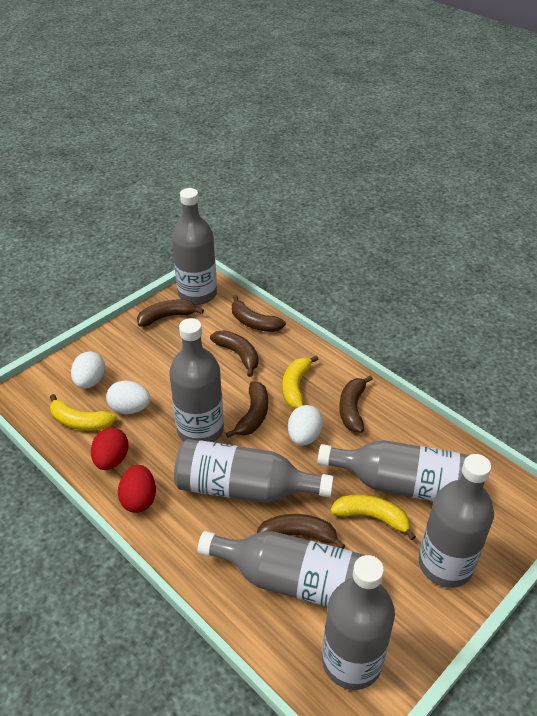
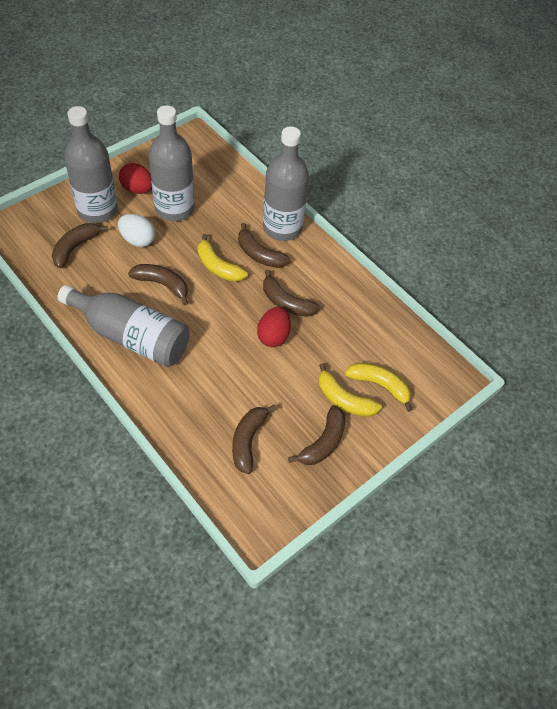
grey bottle: [169,318,224,442] [172,188,217,305] [174,439,334,503] [198,531,365,607] [317,440,469,501] [322,555,395,690] [419,454,494,588] = 7 -> [58,285,190,367] [64,106,118,223] [148,105,194,221] [263,126,309,241] = 4
white egg: [71,351,106,389] [106,381,151,414] [288,405,323,446] = 3 -> [118,214,155,247] = 1

